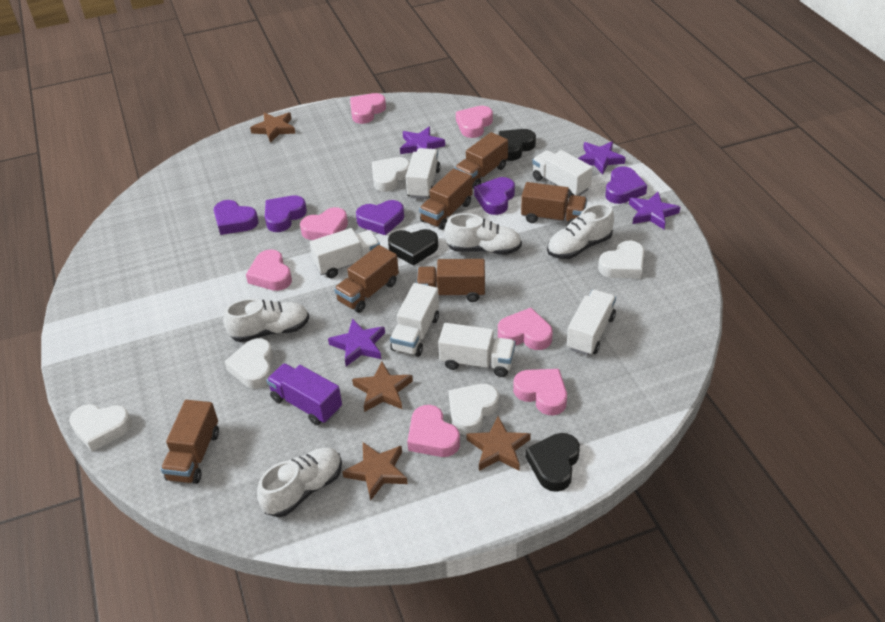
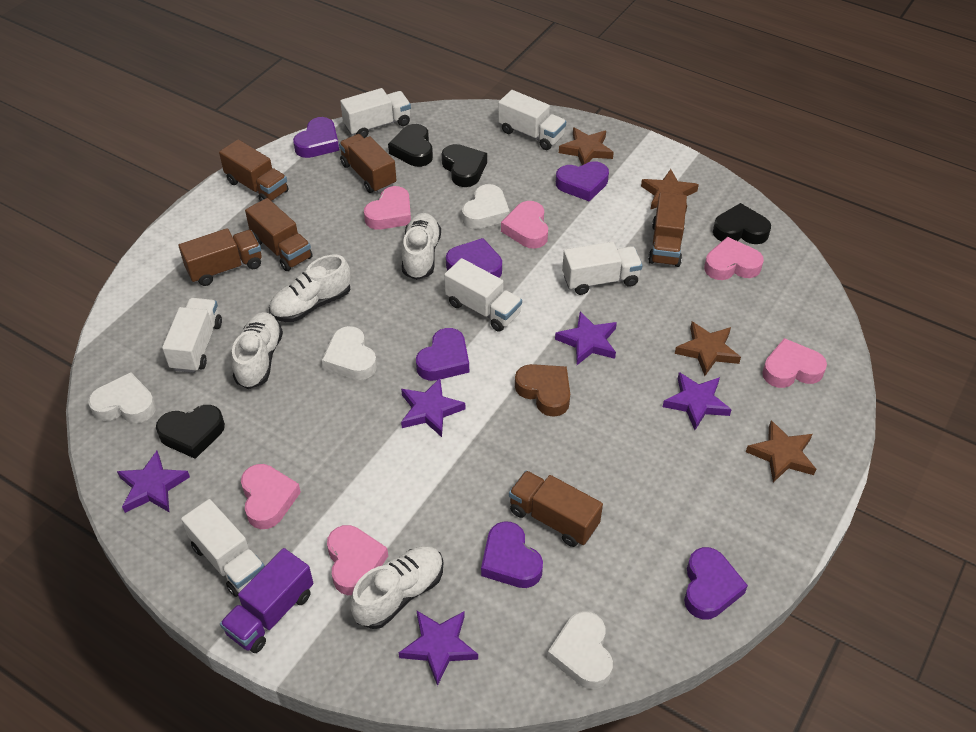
black heart: [388,229,438,266] [499,129,536,161] [526,433,580,492] = 3 -> [156,405,225,459] [388,124,433,167] [442,144,487,187] [713,203,771,244] = 4
brown heart: none = 0 -> [515,364,570,417] = 1
pink heart: [246,249,292,291] [300,207,348,240] [350,93,386,124] [407,405,460,457] [456,106,493,138] [498,308,553,350] [513,369,567,415] = 7 -> [241,464,301,529] [327,525,388,595] [364,186,411,230] [501,201,548,249] [704,237,764,280] [762,338,827,388] = 6
purple heart: [214,200,259,235] [265,195,307,232] [356,200,404,235] [474,177,515,215] [605,166,647,204] = 5 -> [293,117,339,158] [416,328,469,381] [446,238,502,278] [481,521,543,588] [556,161,609,201] [684,547,748,619] = 6
purple star: [328,318,385,366] [400,127,445,154] [578,141,626,175] [629,192,680,229] = 4 -> [117,451,190,513] [399,611,478,686] [401,378,465,437] [555,311,617,365] [663,372,732,430] = 5
white heart: [69,404,132,451] [224,338,273,389] [372,157,410,192] [449,384,499,435] [598,241,644,279] = 5 -> [88,372,156,423] [322,326,377,380] [462,184,510,229] [547,611,613,689] = 4

